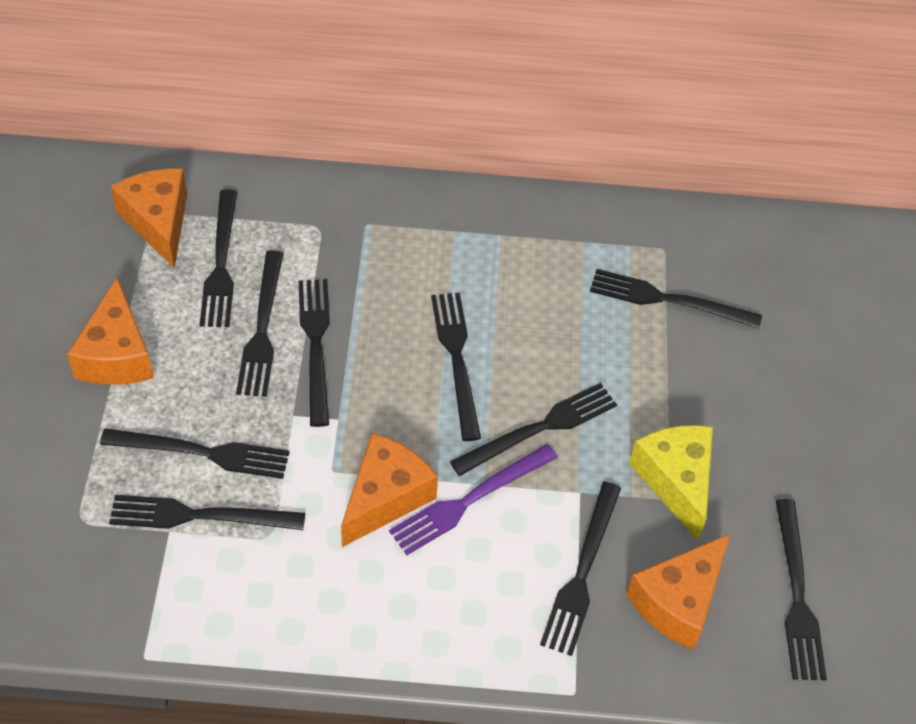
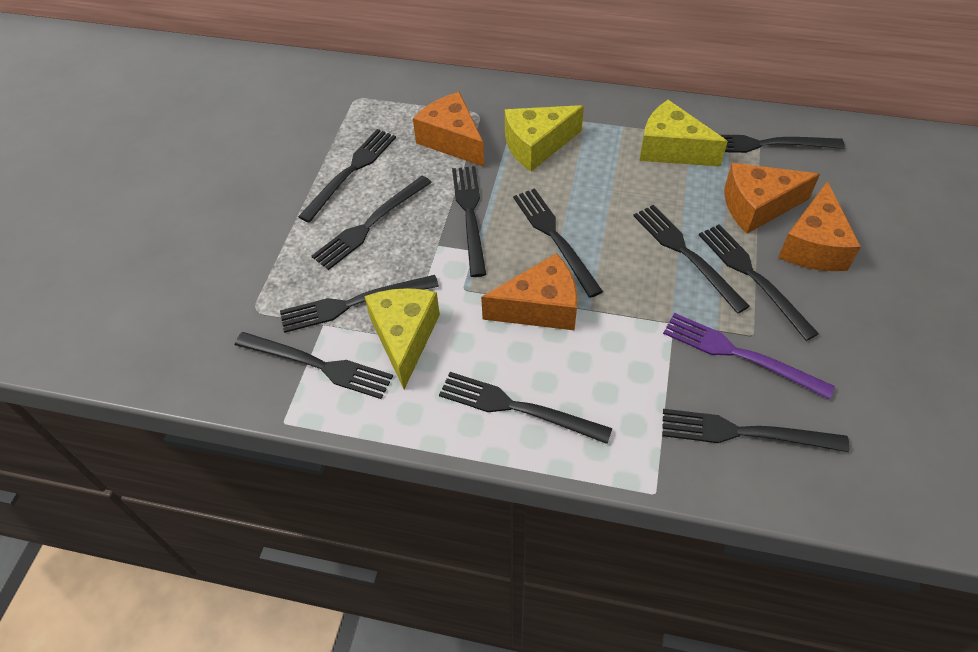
black fork: [100,428,290,479] [109,495,305,530] [200,189,237,327] [236,250,284,397] [299,279,330,427] [431,293,481,441] [450,383,617,476] [540,482,621,656] [590,269,762,329] [776,499,827,680] = 10 -> [235,332,393,399] [280,275,439,333] [298,129,396,222] [312,175,432,270] [439,372,612,444] [452,166,486,277] [513,188,603,298] [633,205,750,314] [662,409,849,452] [699,224,819,341] [720,135,845,153] = 11
yellow cheese: [629,425,713,541] = 1 -> [364,288,440,389] [505,105,584,171] [639,100,728,167] = 3

